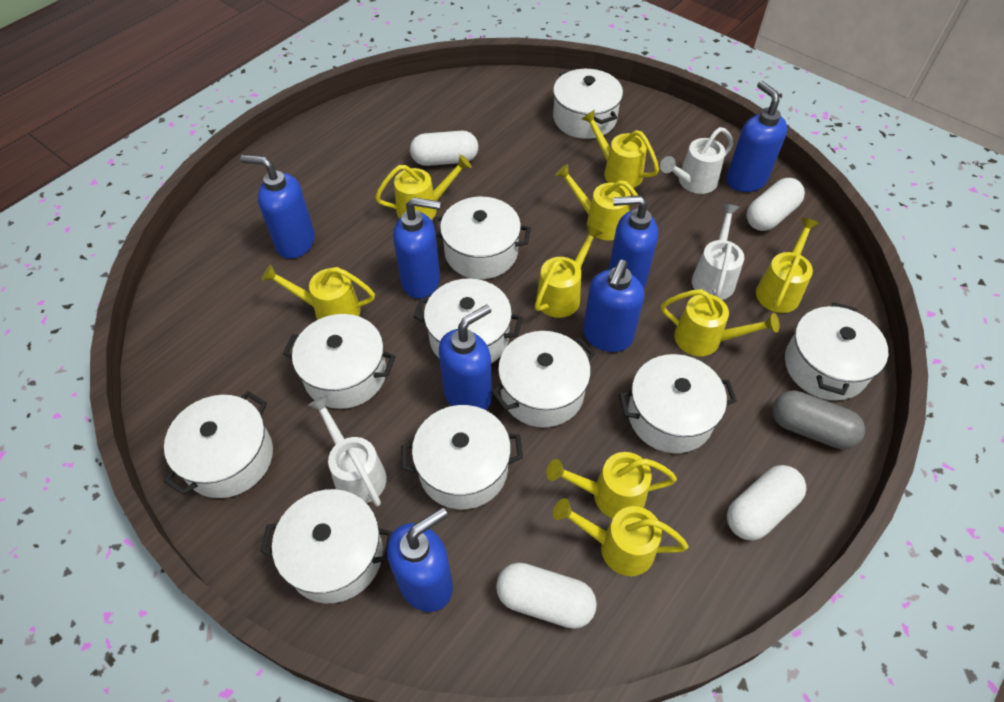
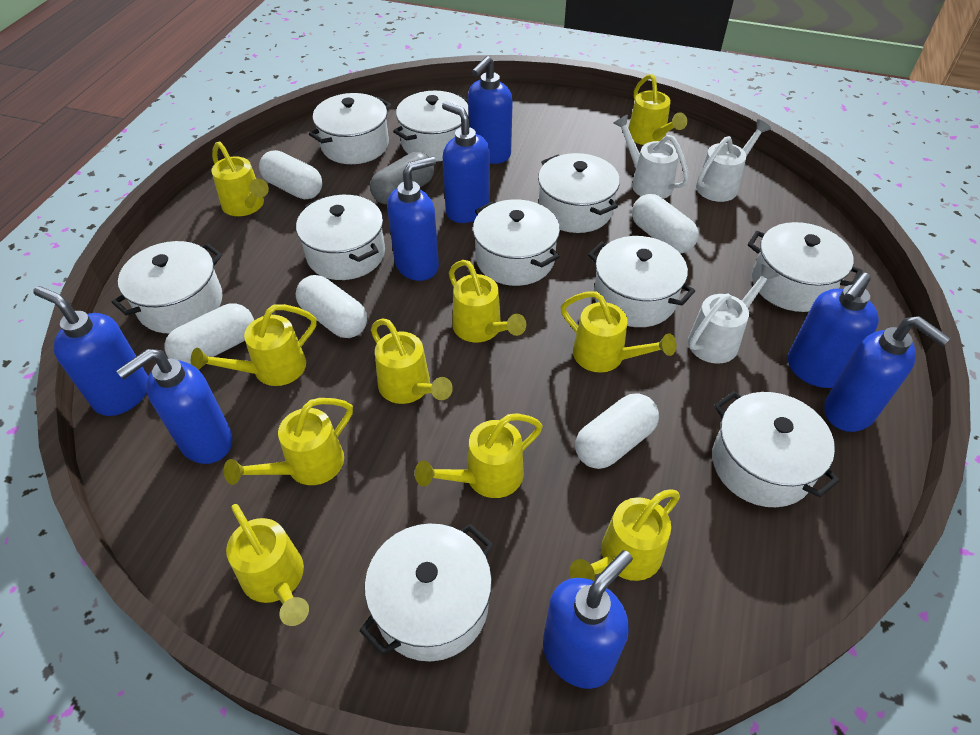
blue soap dispenser: [240,155,315,259] [387,507,453,612] [393,197,441,299] [439,305,492,410] [583,260,645,352] [609,195,658,288] [726,81,788,192] = 7 -> [33,286,148,416] [116,349,232,464] [387,156,439,281] [442,102,489,223] [468,56,513,164] [543,550,633,689] [788,273,879,388] [824,316,950,432] = 8
white capsule: [410,131,478,166] [496,563,597,629] [727,465,806,540] [746,178,805,231] = 4 -> [164,303,254,364] [259,150,322,200] [296,275,367,338] [575,394,659,469] [632,194,699,254] = 5
yellow watering can: [262,264,375,320] [375,155,472,220] [535,225,603,318] [546,452,677,518] [553,498,688,576] [555,164,639,241] [582,110,659,188] [661,289,779,356] [756,217,820,313] = 9 -> [191,304,317,386] [211,142,269,216] [224,398,353,485] [226,504,309,626] [371,318,453,404] [415,413,543,498] [449,260,526,343] [561,292,676,373] [570,489,680,581] [628,74,687,145] = 10

